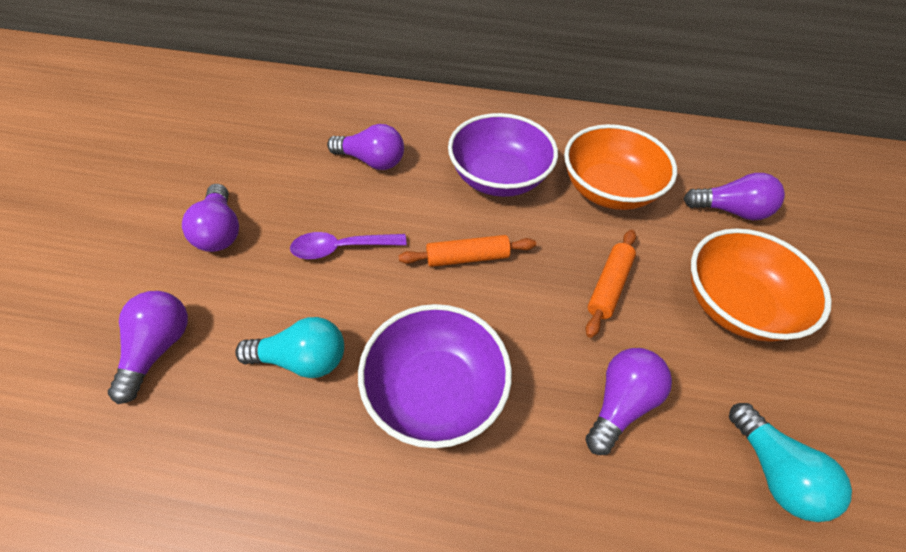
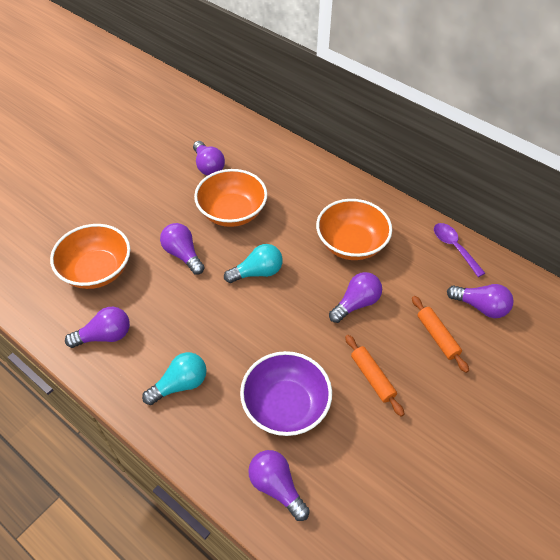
orange bowl: [564,124,677,210] [691,228,832,342] = 2 -> [50,224,130,289] [194,169,267,227] [316,199,392,260] = 3
purple bowl: [358,304,512,448] [448,113,558,197] = 2 -> [240,351,332,436] = 1
purple light bulb: [108,291,188,404] [182,184,239,252] [327,124,404,170] [585,348,672,455] [684,173,785,220] = 5 -> [65,307,130,348] [160,223,205,275] [193,141,225,175] [248,450,310,521] [329,272,382,323] [447,284,514,318] = 6

